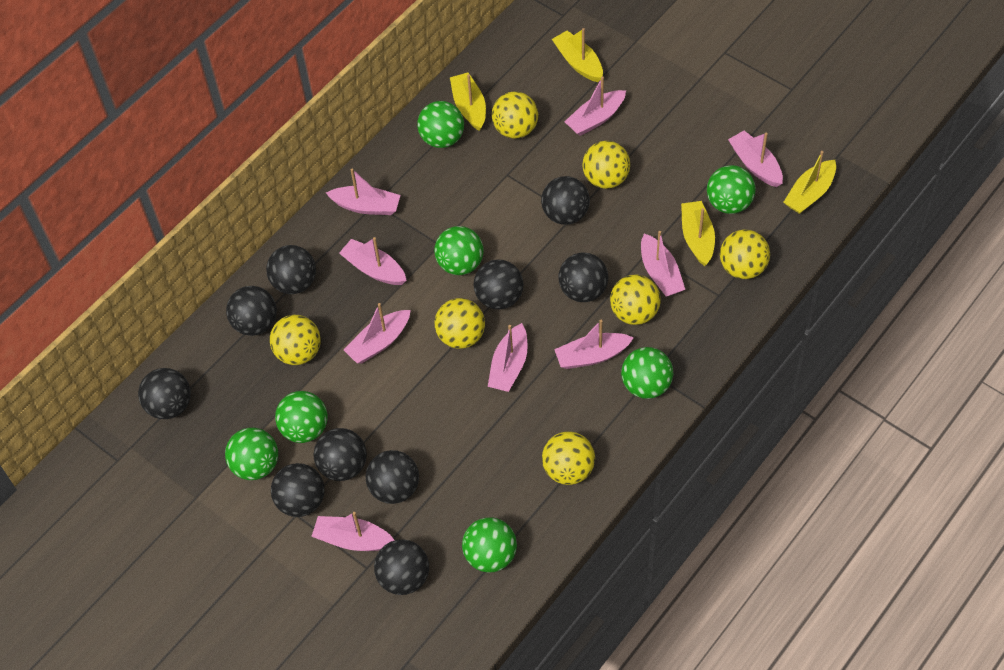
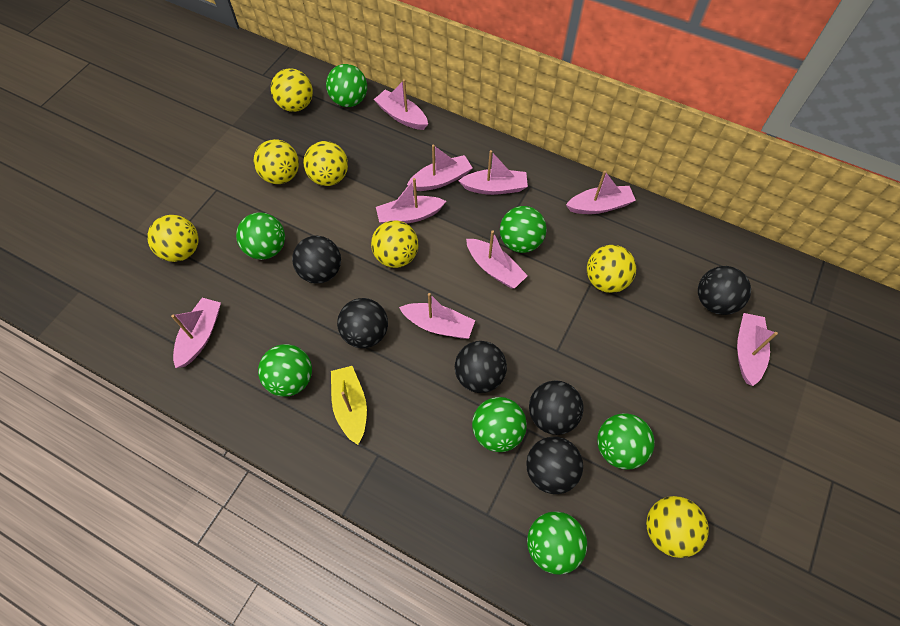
black ball: [138,368,191,419] [226,286,277,336] [266,245,316,294] [271,463,325,517] [313,428,367,481] [366,450,419,504] [374,539,429,595] [474,259,523,309] [541,176,590,225] [558,252,608,302] = 10 -> [292,236,341,284] [337,298,388,348] [455,341,507,393] [526,437,583,494] [529,380,584,435] [698,266,751,315] = 6
yellow boat: [450,73,486,131] [552,28,603,82] [681,201,715,266] [783,151,836,214] = 4 -> [331,366,367,445] = 1

